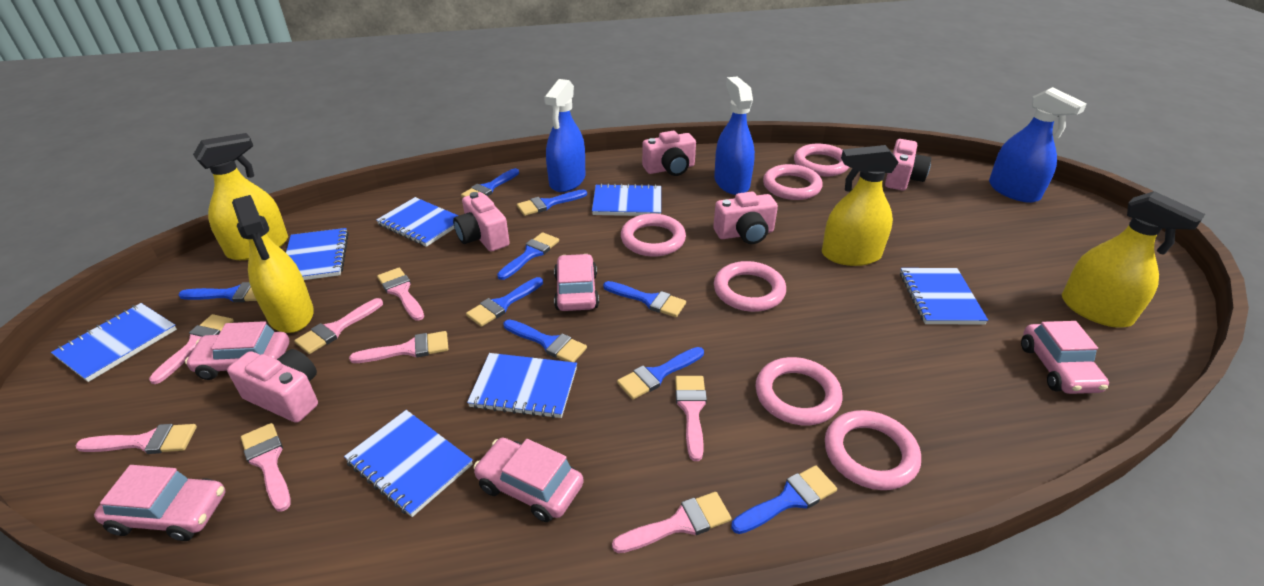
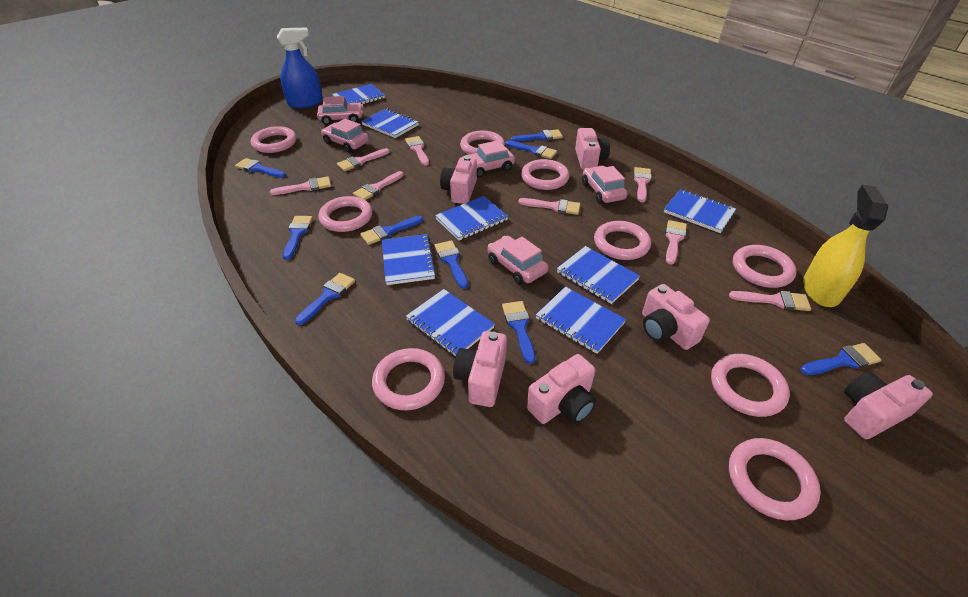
blue notebook: [51,303,177,382] [286,228,349,280] [344,410,473,517] [376,197,459,247] [467,353,577,419] [592,183,661,216] [900,268,988,324] = 7 -> [332,84,385,104] [361,109,419,138] [382,234,436,285] [406,289,495,357] [435,196,508,241] [536,287,626,354] [557,246,640,304] [664,189,736,233] = 8
blue spray bottle: [544,79,585,192] [714,76,755,195] [989,87,1087,203] = 3 -> [277,28,323,108] = 1
pink camera: [227,349,318,423] [453,192,510,252] [642,131,696,176] [713,192,778,244] [885,139,931,191] = 5 -> [440,156,477,204] [453,331,507,407] [527,354,596,424] [575,128,610,170] [642,284,710,350] [844,371,933,439] = 6
pink ring: [621,214,686,257] [714,261,786,312] [755,357,843,425] [763,164,823,200] [794,144,849,177] [825,410,921,490] = 6 -> [251,126,297,153] [318,196,372,232] [372,348,445,410] [460,131,505,155] [521,159,570,190] [594,221,651,260] [711,354,790,417] [729,438,821,520] [733,245,797,288] = 9
yellow spray bottle: [193,133,288,260] [232,195,314,333] [822,145,899,266] [1062,191,1205,328] = 4 -> [803,184,888,307] = 1

